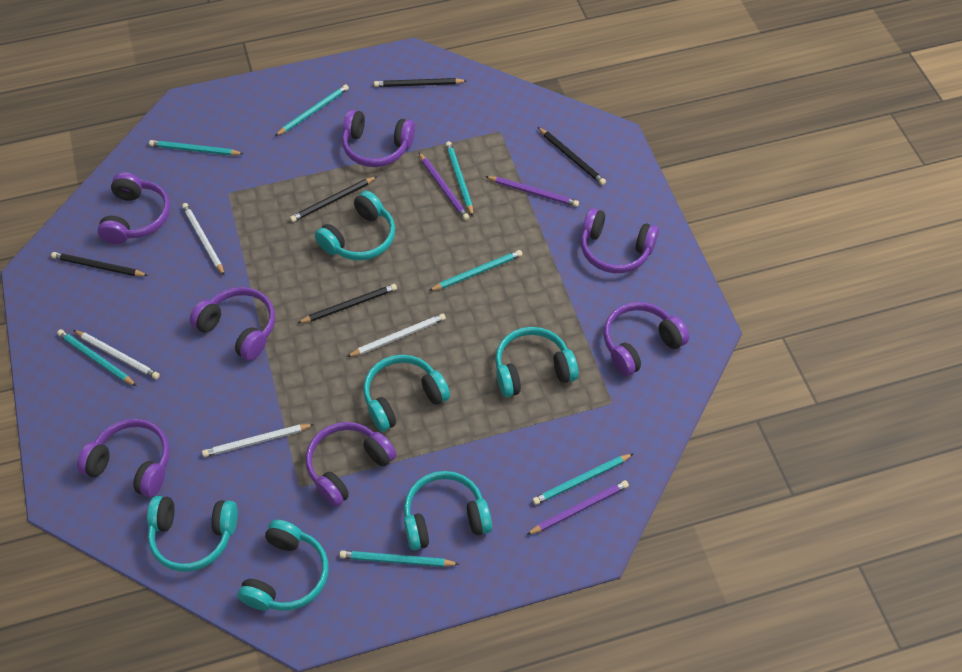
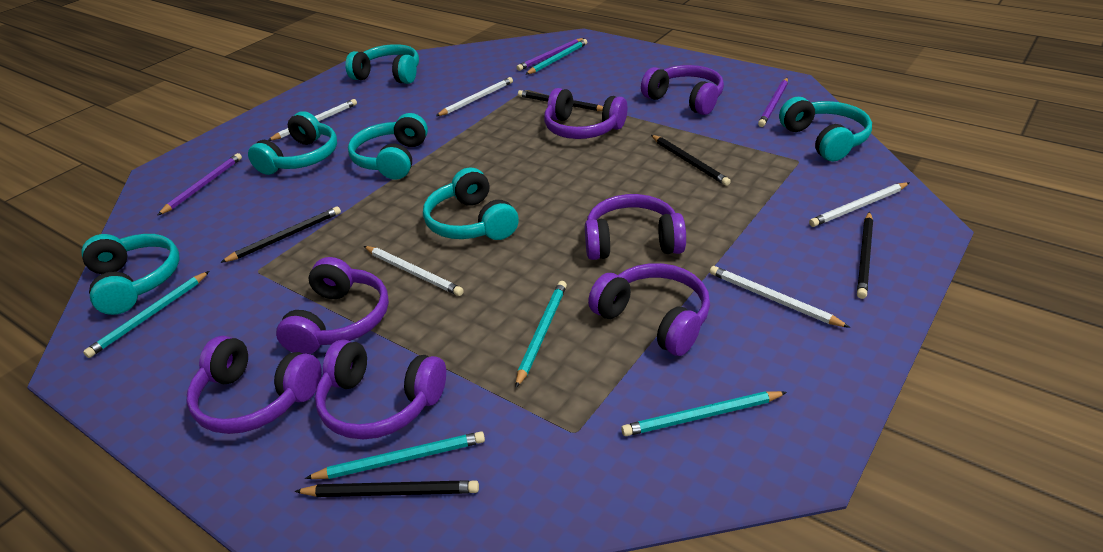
turquoise pencil: [57,329,136,386] [149,140,244,156] [275,84,349,136] [339,550,459,567] [429,250,523,291] [445,141,473,216] [532,453,634,505] = 7 -> [83,271,209,358] [305,431,485,479] [516,281,567,388] [525,39,587,75] [621,391,787,436] = 5
white pencil: [73,330,160,379] [182,203,225,276] [202,424,315,457] [347,314,446,357] = 4 -> [268,99,357,141] [364,246,464,296] [436,77,513,116] [710,266,850,328] [809,182,909,227] = 5

